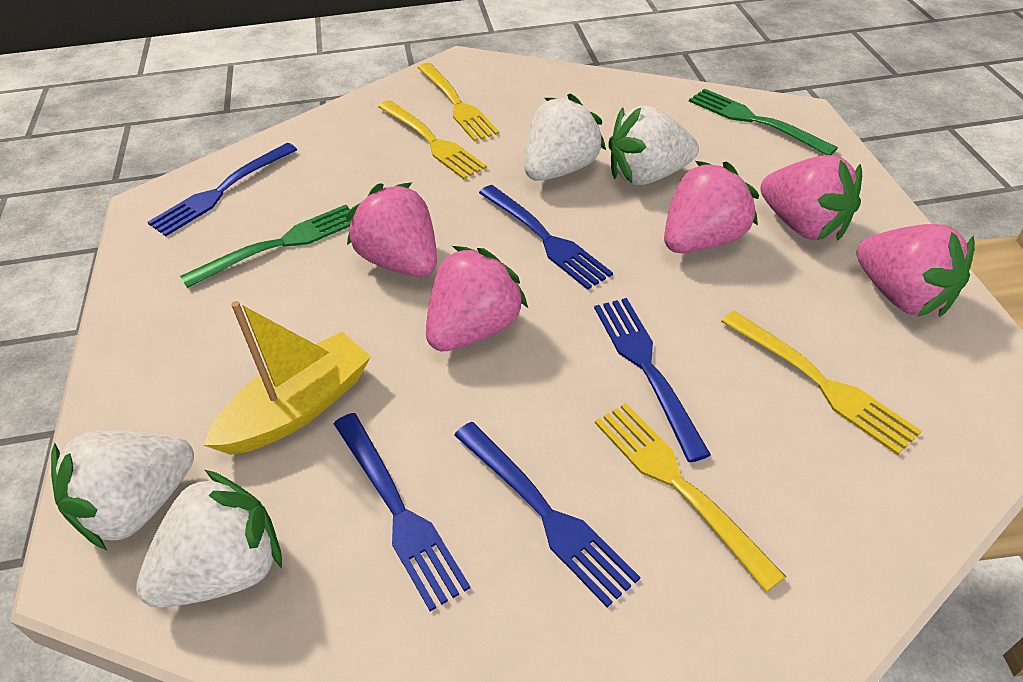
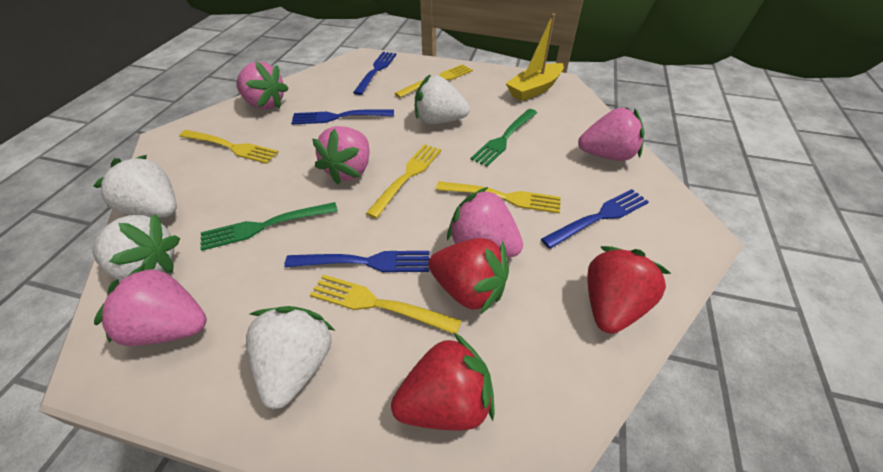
blue fork: [147,143,297,236] [334,413,470,611] [454,422,640,607] [479,185,613,290] [594,298,711,462] = 5 -> [284,251,429,272] [291,110,394,125] [353,52,397,95] [541,189,649,249] = 4
red strawberry: none = 0 -> [391,333,495,430] [428,238,509,315] [587,246,671,334] = 3
yellow fork: [378,100,487,179] [418,63,499,142] [595,403,786,592] [721,311,922,455] = 4 -> [179,130,279,164] [310,274,462,334] [366,144,441,219] [394,64,473,98] [436,181,561,214] = 5

